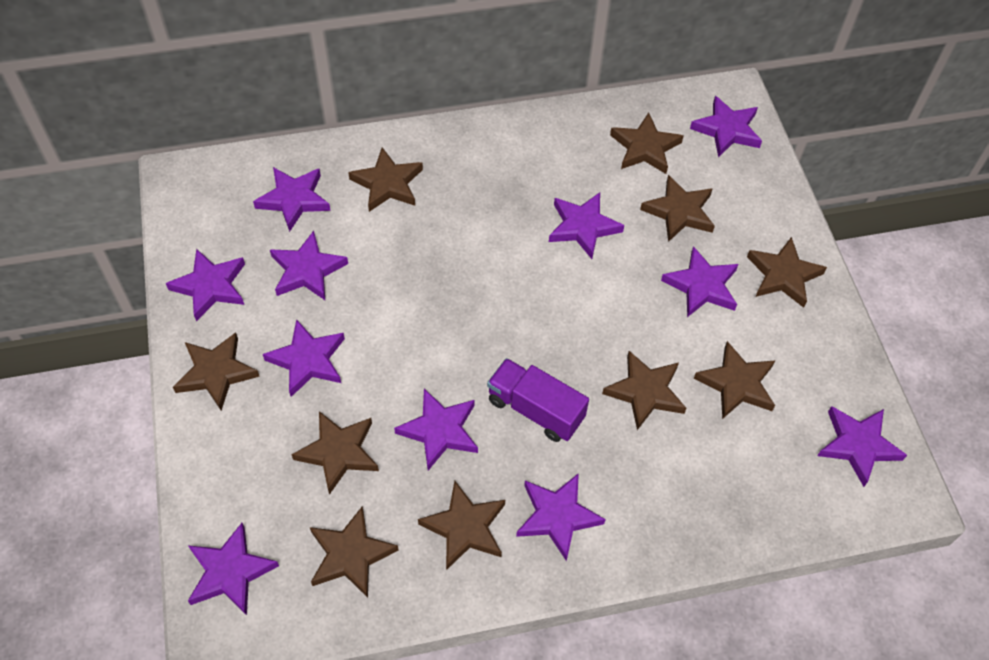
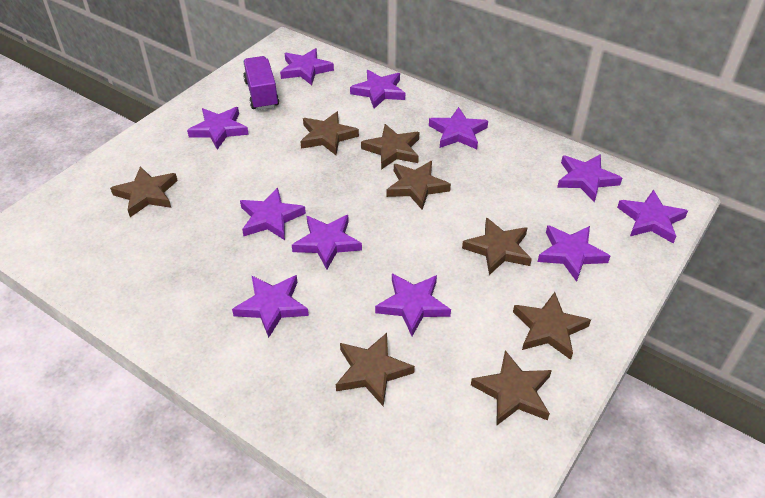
brown star: [173,332,260,411] [291,411,379,495] [310,507,399,598] [348,147,423,212] [418,481,505,570] [602,351,686,430] [610,113,683,174] [640,175,715,242] [694,341,775,419] [747,237,827,308] = 10 -> [110,166,178,217] [300,111,359,155] [336,333,415,407] [361,124,419,170] [387,161,451,210] [462,217,532,275] [471,350,552,425] [513,292,591,360] = 8

